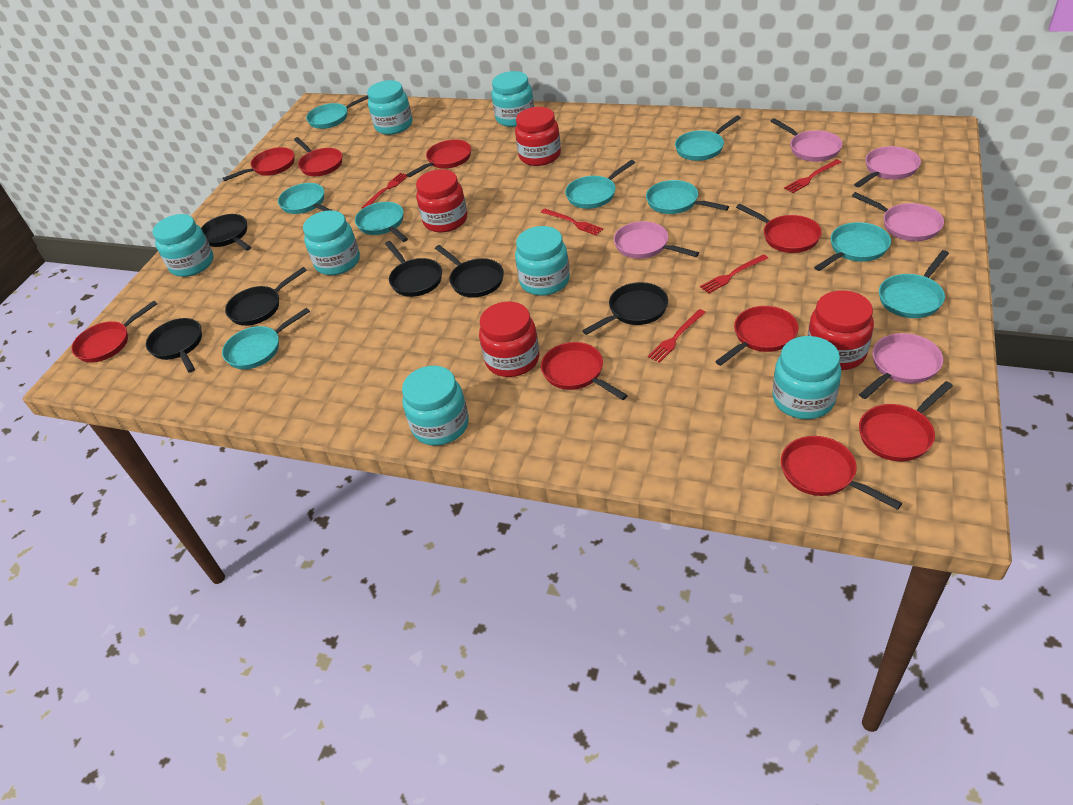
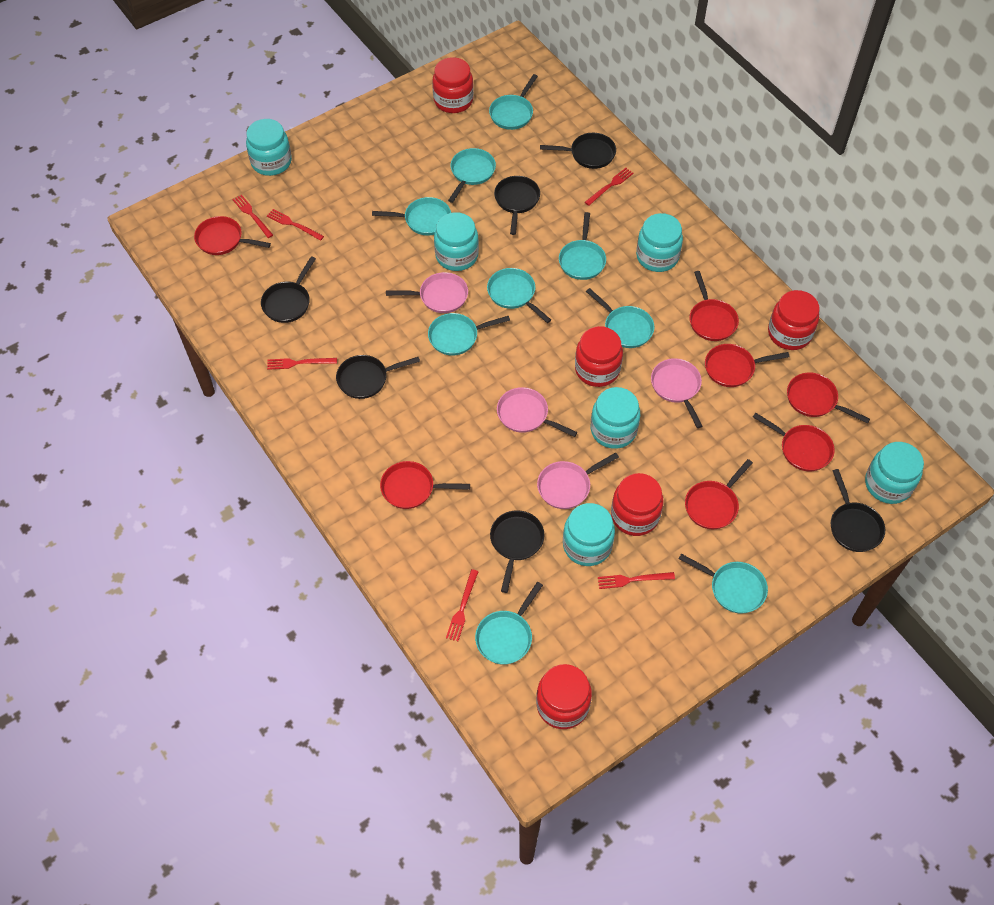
pink pan: [614,221,699,259] [771,118,842,162] [852,192,944,241] [854,146,921,187] [859,333,943,399] = 5 -> [386,272,468,313] [497,387,577,437] [537,452,619,509] [651,358,702,428] = 4
red fork: [361,173,408,208] [541,209,603,235] [648,309,706,363] [700,254,768,294] [784,159,842,193] = 5 -> [232,195,273,238] [267,209,324,241] [267,358,337,370] [446,569,479,641] [585,168,634,206] [598,572,675,589] = 6
red jar: [416,169,467,232] [479,302,539,377] [515,107,561,166] [807,290,874,370] = 4 -> [432,57,474,113] [536,664,592,729] [575,326,623,387] [611,473,664,536] [768,290,820,350] = 5
red pan: [71,301,157,363] [223,147,294,181] [294,137,342,176] [407,139,471,177] [541,342,628,400] [715,306,798,366] [736,204,822,253] [781,436,902,510] [859,381,953,461] = 9 -> [194,216,271,255] [380,461,470,509] [685,459,753,529] [689,271,739,341] [705,344,790,387] [753,413,835,471] [787,372,870,424] = 7
turquoise jar: [152,214,214,277] [303,210,360,275] [367,80,412,135] [402,366,469,446] [492,71,534,127] [515,226,570,296] [772,336,841,419] = 7 -> [246,119,292,176] [434,212,479,271] [563,503,615,566] [591,387,640,449] [636,213,683,272] [865,442,924,504] = 6

